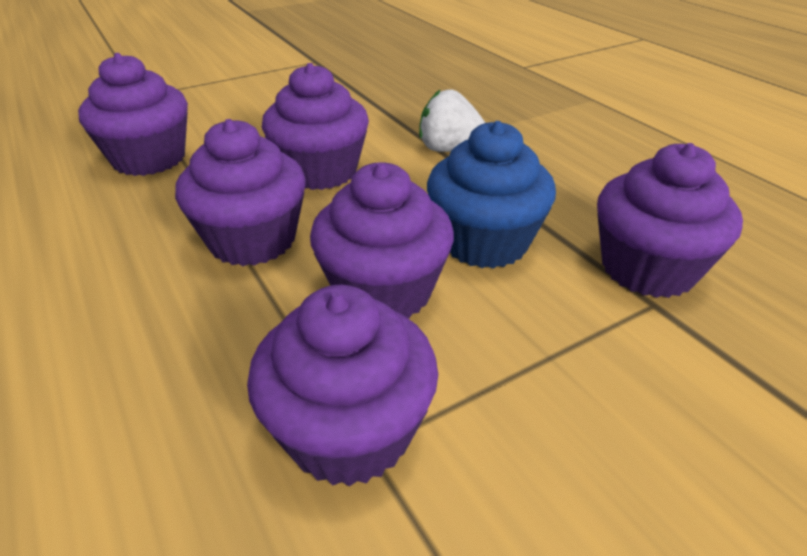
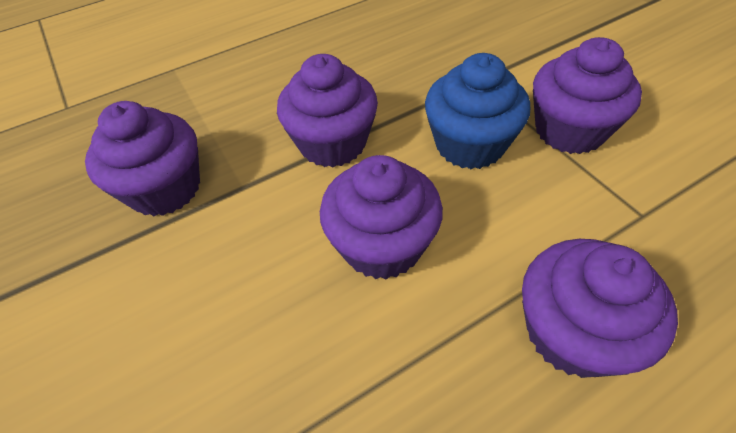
purple cupcake: [78,53,188,176] [175,119,306,266] [247,285,438,487] [262,63,369,190] [310,162,454,318] [597,143,743,298] = 6 -> [85,101,200,217] [277,54,378,167] [320,155,443,279] [522,239,678,378] [533,37,642,154] = 5
white strawberry: [419,89,485,152] = 1 -> none = 0

